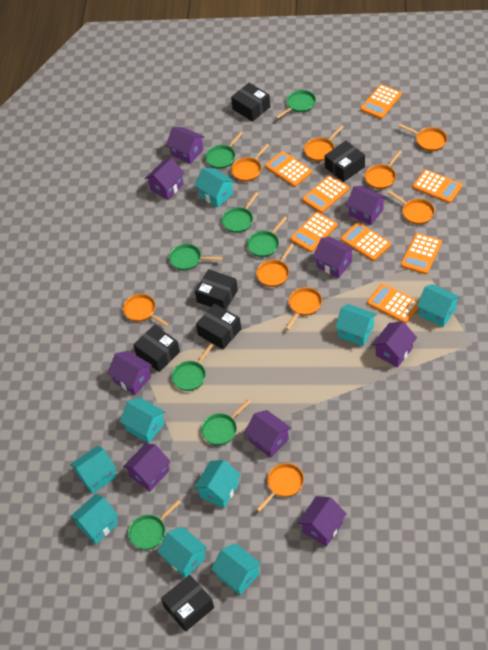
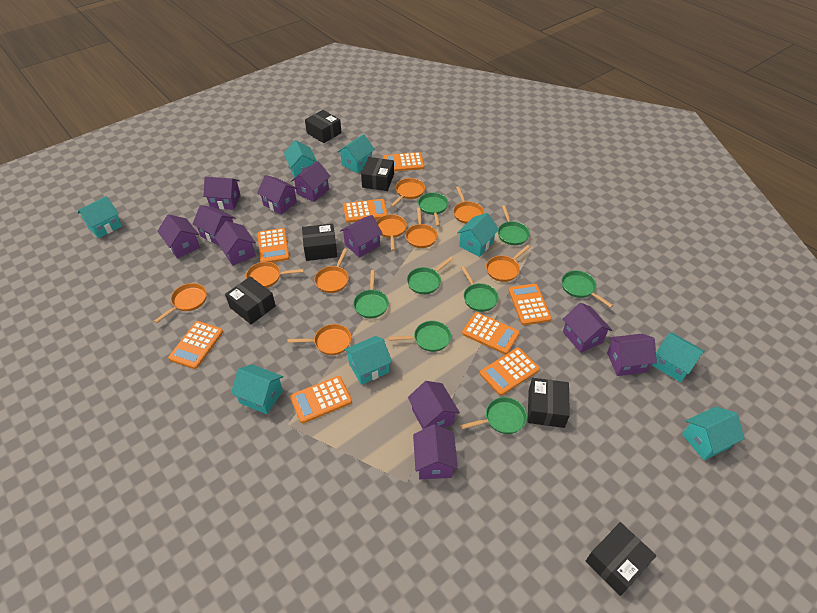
purple house: [107,351,152,395] [123,443,171,491] [145,158,185,200] [166,127,204,164] [244,410,291,457] [298,496,347,546] [313,237,355,278] [346,186,386,225] [372,322,417,368] = 9 -> [157,214,200,259] [192,205,235,246] [203,177,240,210] [215,221,256,266] [257,175,298,215] [291,161,331,202] [340,215,383,258] [408,381,460,429] [413,424,458,479] [563,303,612,353] [607,334,657,376] = 11
turquoise house: [70,446,117,494] [70,494,119,544] [120,397,165,443] [157,527,207,578] [194,168,235,207] [194,460,241,508] [211,543,262,595] [335,304,377,346] [417,284,460,327] = 9 -> [78,196,122,238] [231,364,283,414] [284,140,317,178] [337,134,375,173] [344,336,392,385] [457,213,499,257] [652,332,705,382] [682,406,745,460] = 8

